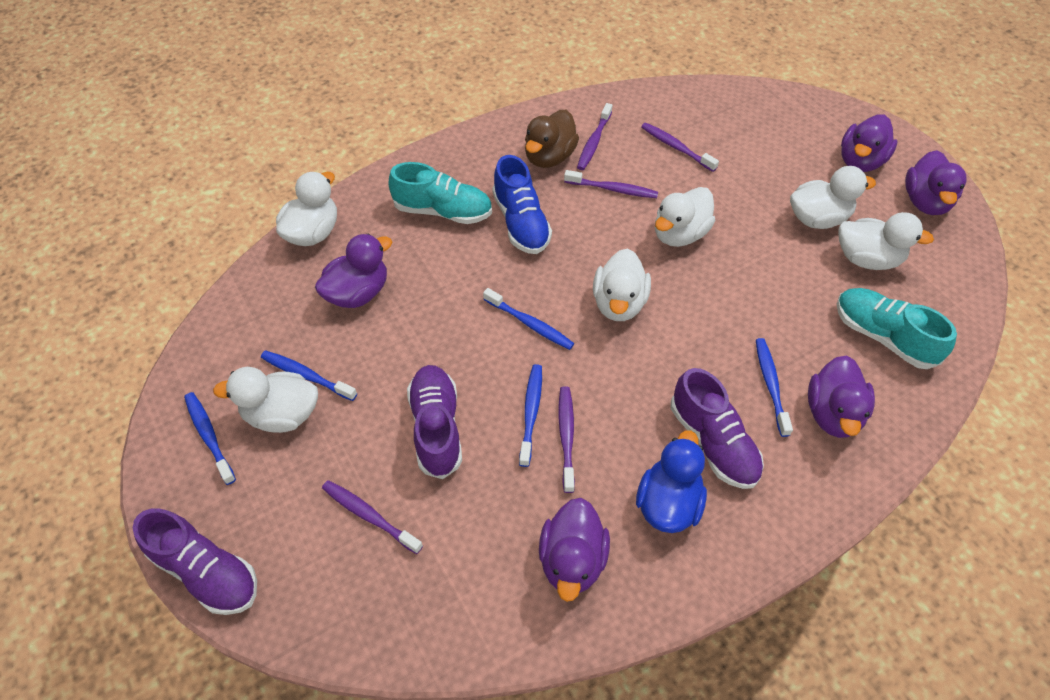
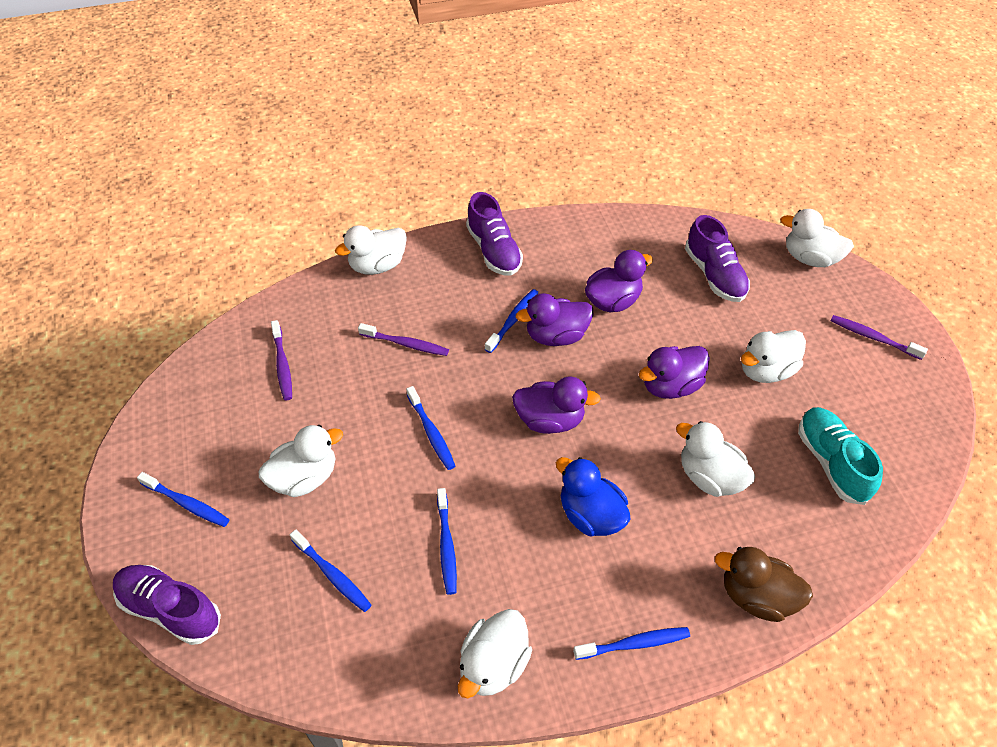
blue shoe: [492,155,552,254] = 1 -> none = 0
blue toothbrush: [184,392,236,485] [261,350,357,401] [483,288,574,350] [519,364,542,467] [756,338,793,437] = 5 -> [137,472,229,527] [290,529,371,612] [406,386,455,470] [437,488,457,595] [485,289,539,353] [573,627,690,660] = 6
purple duck: [315,234,392,308] [539,498,610,602] [808,355,875,438] [841,115,897,172] [905,150,967,215] = 5 -> [512,377,601,434] [516,293,593,346] [585,250,653,312] [639,346,710,399] = 4
purple toothbrush: [322,480,423,554] [558,386,575,493] [564,170,658,198] [577,103,612,170] [641,123,719,172] = 5 -> [271,320,292,400] [358,323,449,356] [831,315,928,360] = 3
turquoise shoe: [388,162,492,224] [837,288,957,369] = 2 -> [798,407,883,505] = 1

